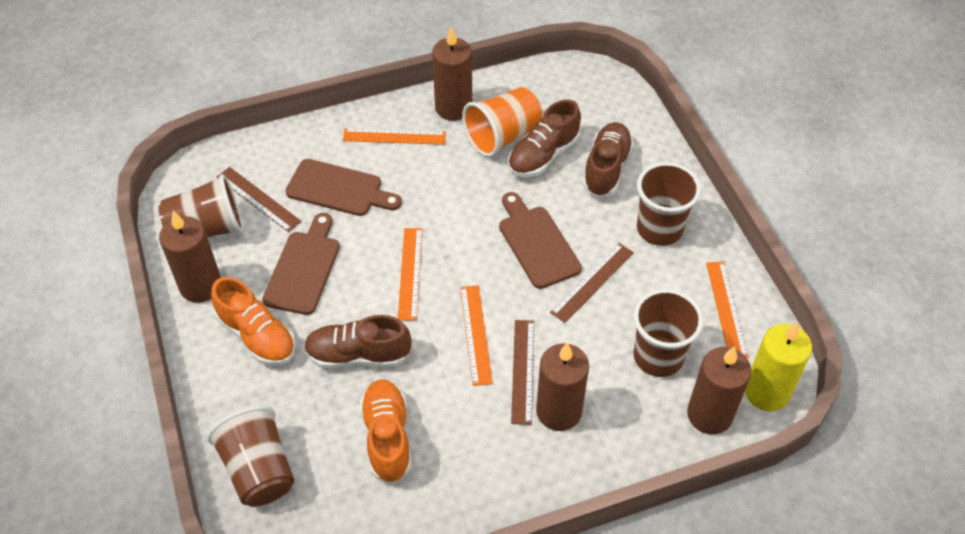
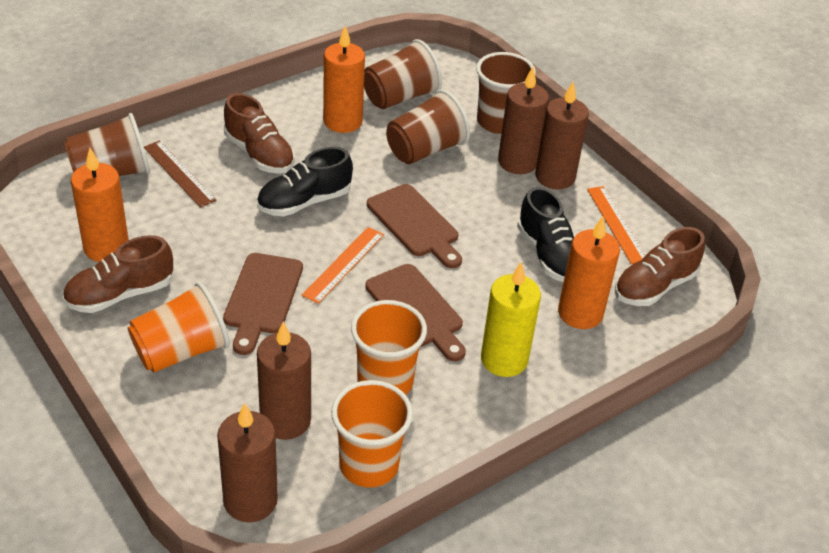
black shoe: none = 0 -> [257,147,353,216] [517,187,574,282] = 2
brown ruler: [217,167,302,232] [511,320,534,425] [550,243,634,323] = 3 -> [144,141,217,208] = 1
orange candle: none = 0 -> [71,147,129,262] [323,26,365,133] [558,216,620,329] = 3
orange cup: [462,87,542,157] = 1 -> [128,282,230,373] [331,380,413,488] [351,300,427,395] = 3
orange ruler: [343,128,446,145] [398,228,423,321] [460,285,493,386] [706,261,749,358] = 4 -> [302,227,384,304] [587,186,646,264] = 2
orange shoe: [211,277,296,365] [360,380,412,484] = 2 -> none = 0

